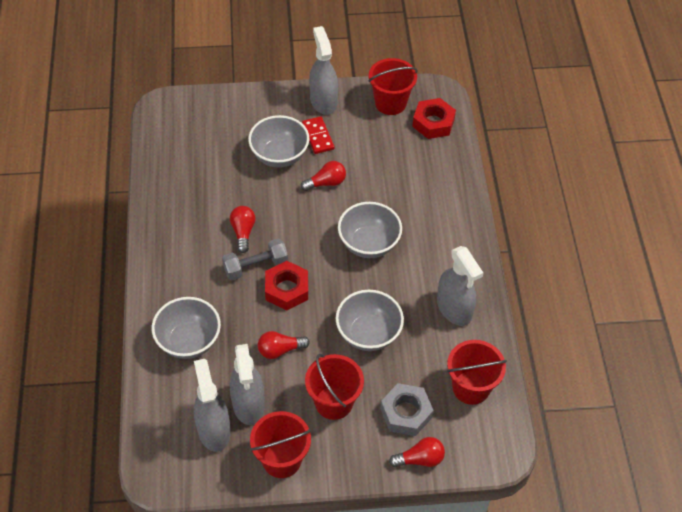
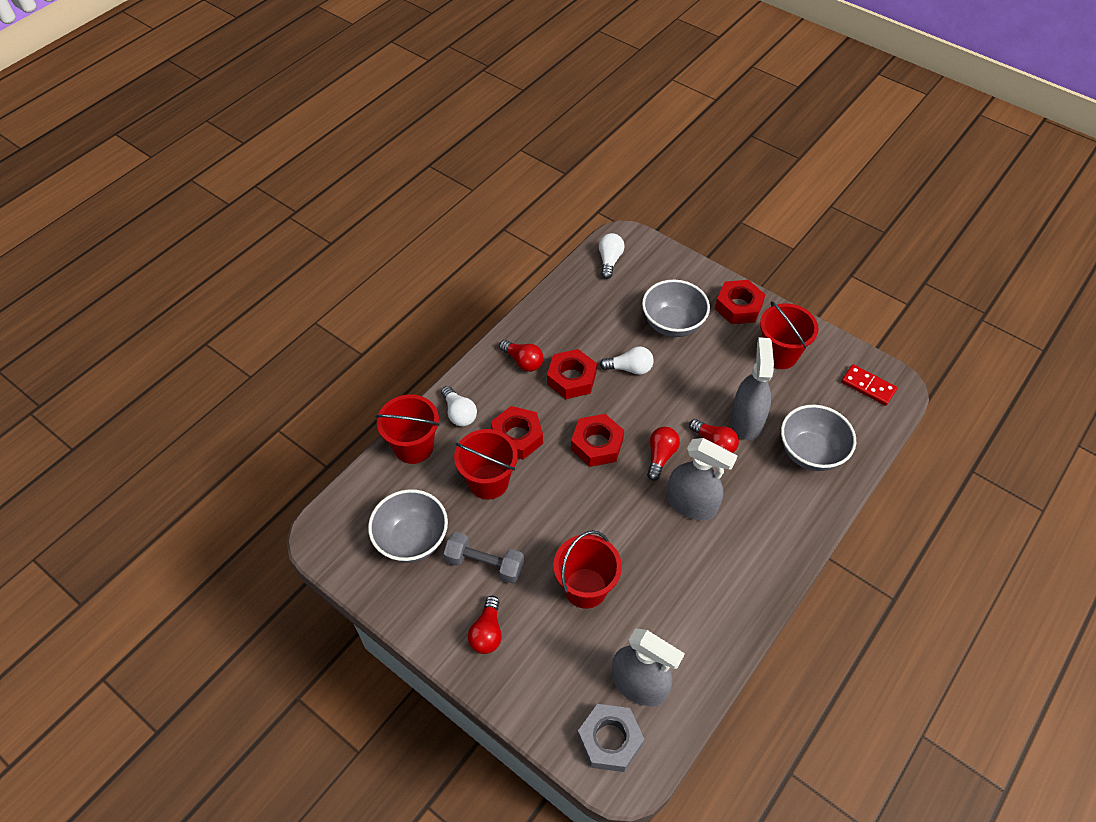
grey bowl: [152,297,221,359] [248,115,309,168] [336,290,404,351] [338,202,402,258] = 4 -> [368,489,448,563] [642,280,710,337] [781,405,856,471] = 3
grey spray bottle: [194,359,231,452] [230,344,265,425] [309,26,338,115] [437,246,483,326] = 4 -> [612,628,685,706] [667,438,738,521] [731,337,774,440] = 3
red nut: [265,261,308,310] [412,98,456,139] = 2 -> [491,406,543,460] [547,349,597,399] [571,414,624,467] [715,280,765,324] = 4
white light bulb: none = 0 -> [441,386,477,426] [599,233,624,279] [600,346,653,375] = 3

